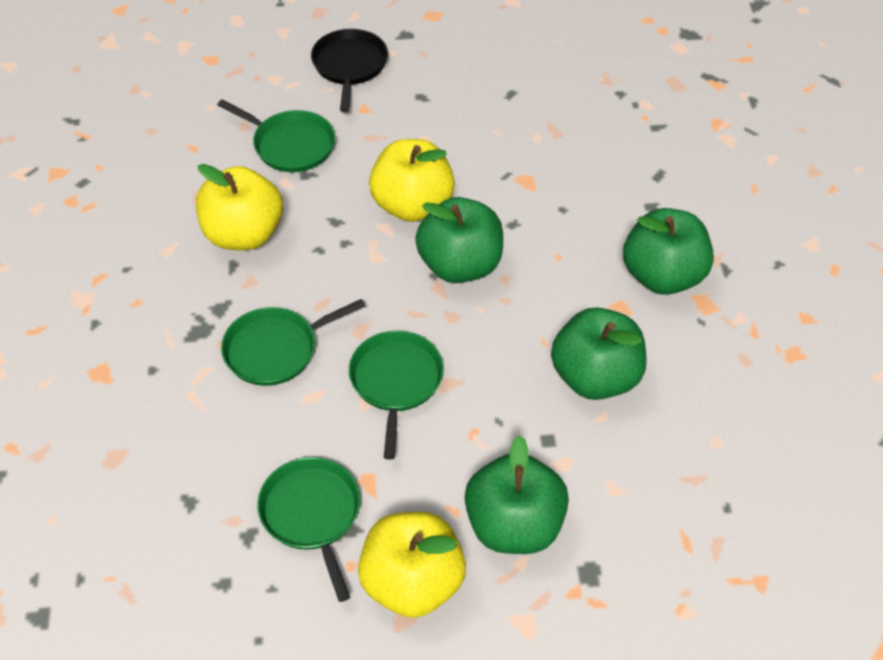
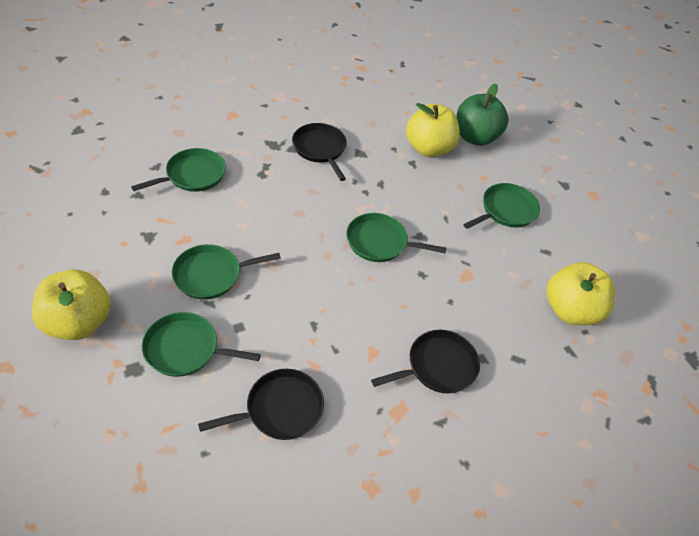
black pan: [311,29,388,112] = 1 -> [198,369,324,440] [292,123,347,181] [371,330,480,393] = 3
green apple: [415,197,503,283] [465,435,569,554] [551,308,646,400] [623,208,714,295] = 4 -> [456,84,509,146] = 1
green pan: [217,99,335,172] [221,299,365,386] [257,457,360,602] [349,331,444,460] = 4 -> [131,148,226,192] [142,312,261,377] [172,244,281,300] [346,213,446,262] [463,183,540,229] = 5

